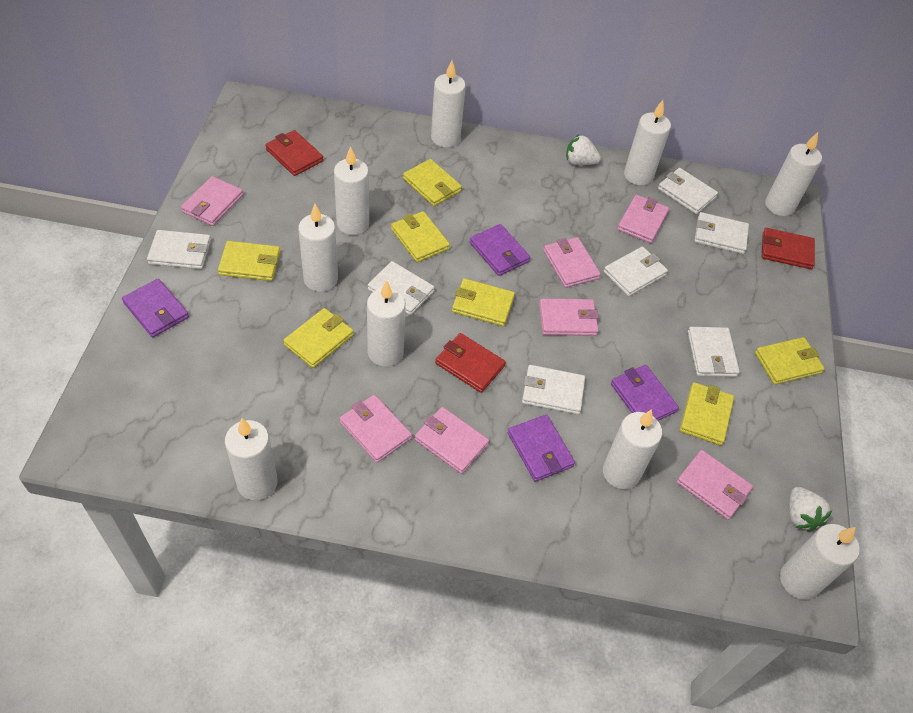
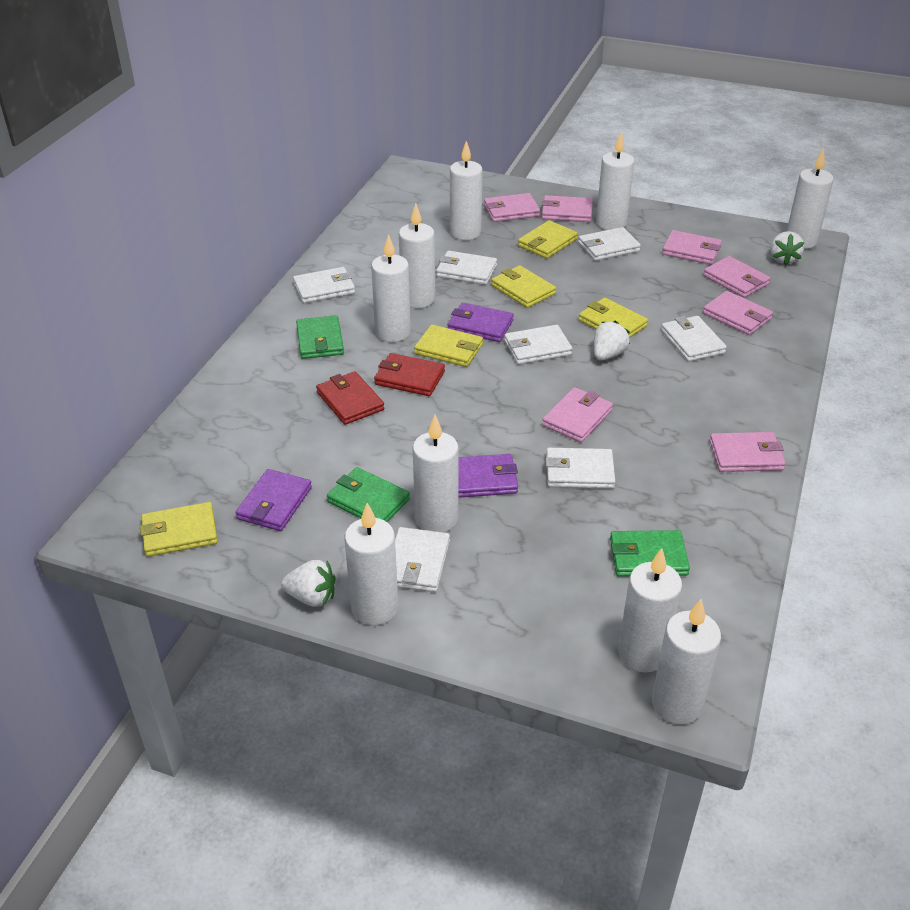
green wallet: none = 0 -> [296,315,344,359] [327,467,410,522] [610,530,690,577] = 3
purple wallet: [122,279,189,337] [470,224,530,276] [508,415,575,482] [611,365,679,421] = 4 -> [236,469,312,531] [447,302,514,342] [458,454,518,498] = 3
red wallet: [265,130,323,176] [435,333,506,393] [762,228,815,269] = 3 -> [316,371,384,425] [374,353,445,396] = 2
white strawberry: [566,134,601,165] [789,487,833,532] = 2 -> [281,560,335,607] [594,321,630,360] [770,231,804,266] = 3
yellow wallet: [218,241,280,281] [283,308,354,368] [391,211,450,263] [403,159,462,206] [452,278,515,326] [680,382,734,446] [755,337,825,385] = 7 -> [140,502,218,557] [414,325,483,367] [491,265,556,308] [518,220,578,259] [579,298,648,338] = 5

